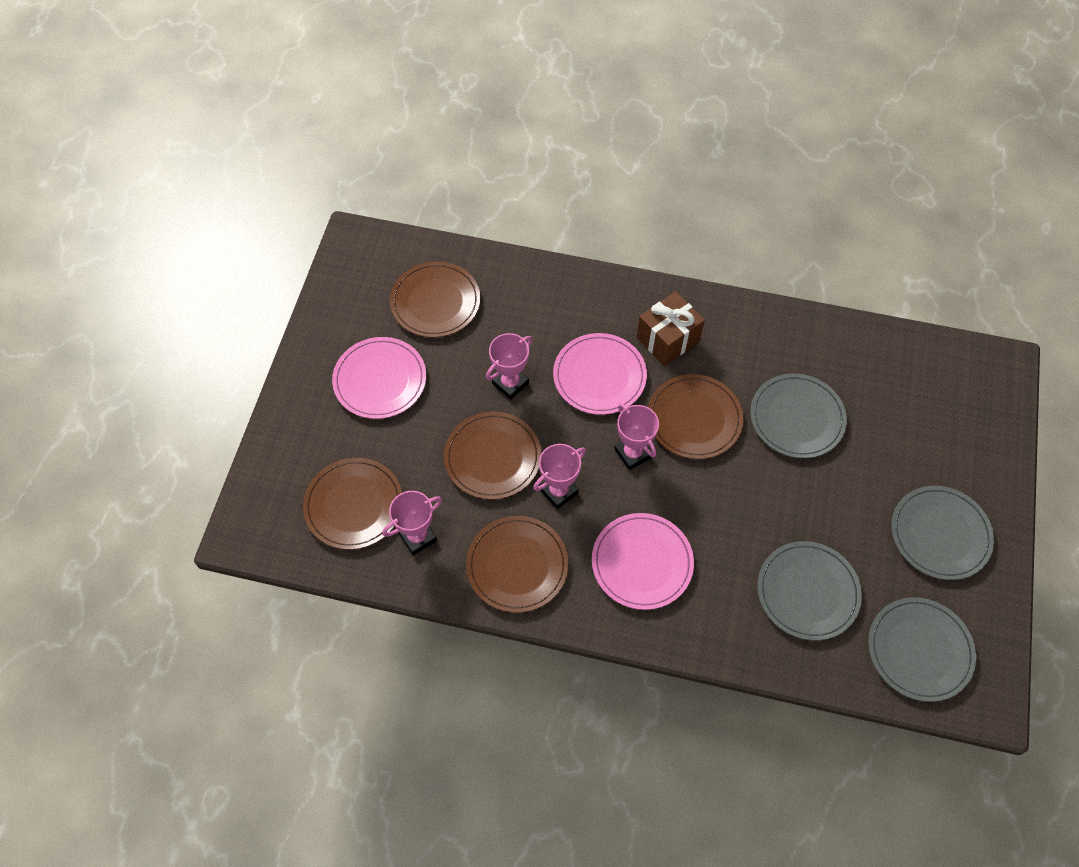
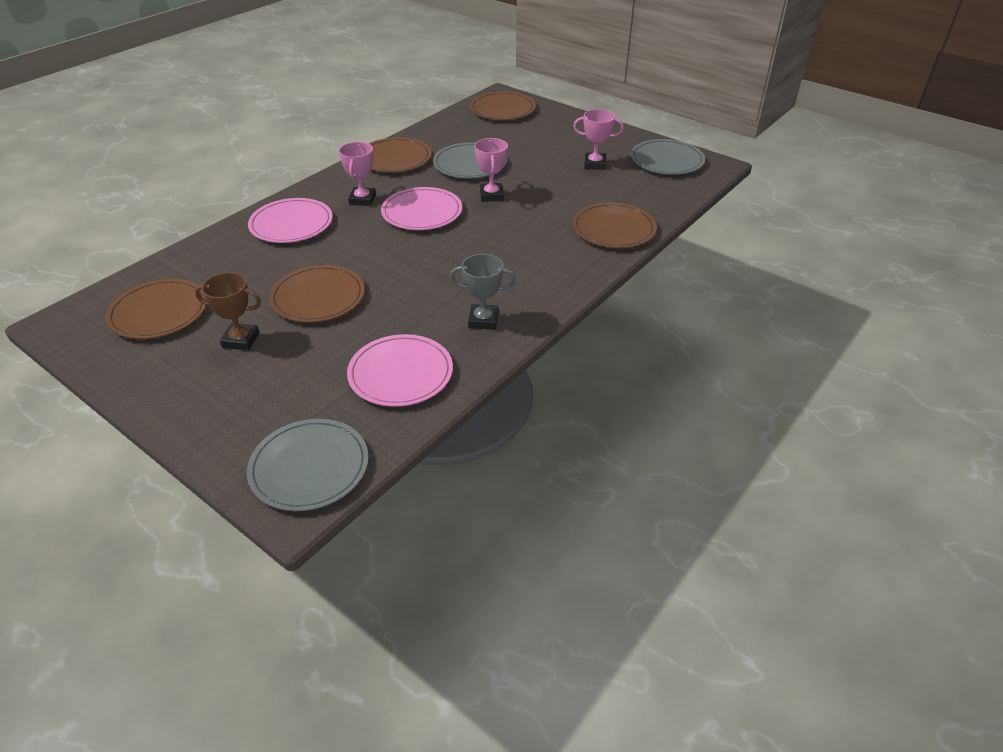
brown gift: [637,291,705,366] = 1 -> none = 0
brown trophy: none = 0 -> [195,272,261,351] = 1
grey plate: [750,373,847,458] [757,541,862,640] [868,597,976,702] [891,486,994,580] = 4 -> [247,419,369,511] [433,142,507,178] [631,139,705,175] = 3
grey trophy: none = 0 -> [450,254,516,330] = 1
pink trophy: [382,491,442,555] [486,333,532,400] [533,444,586,509] [614,403,659,470] = 4 -> [339,142,376,206] [474,138,508,202] [573,109,624,170] = 3

